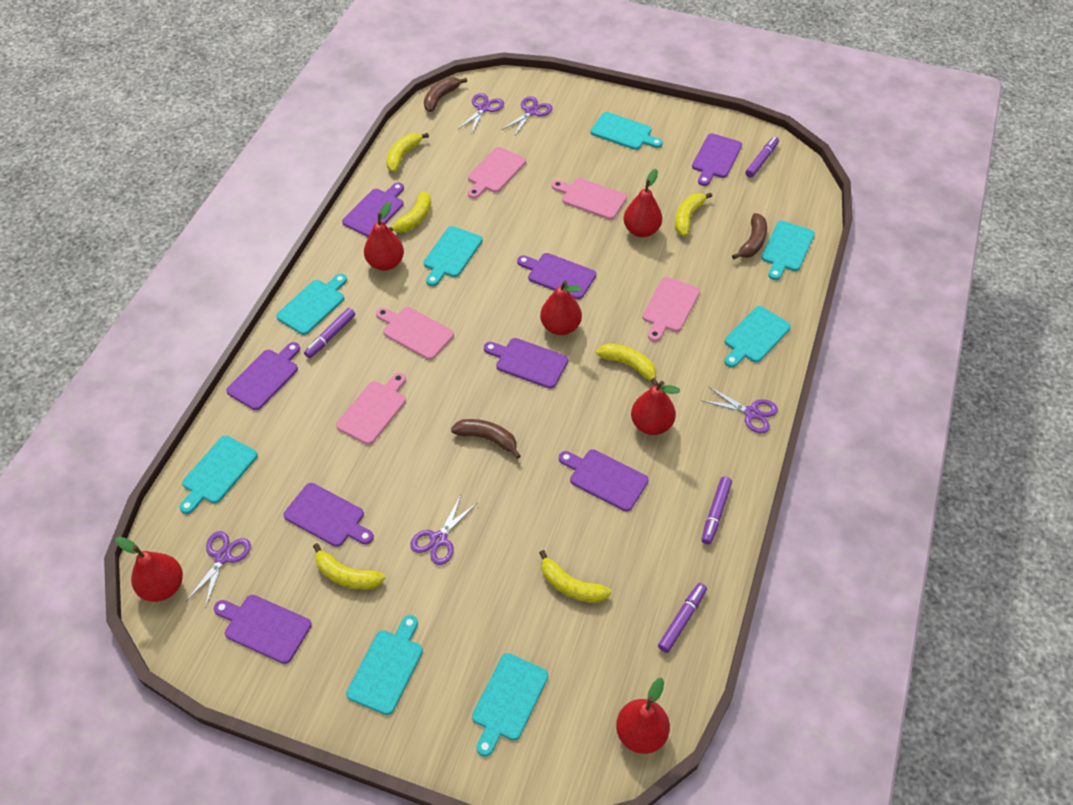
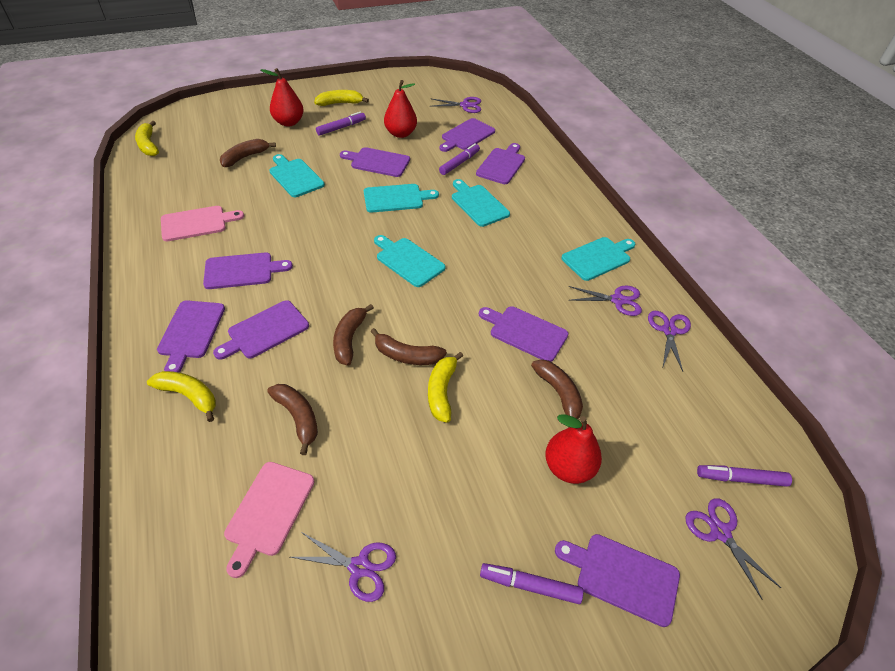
brown banana: [424,77,467,112] [451,419,520,459] [732,213,767,259] = 3 -> [220,139,276,167] [267,384,318,455] [333,304,374,366] [370,328,447,365] [531,359,583,428] = 5
pink cutting board: [336,373,406,445] [376,307,454,360] [468,147,526,198] [552,178,627,220] [642,277,700,342] = 5 -> [161,206,244,241] [224,462,314,578] = 2
red pear: [116,537,183,602] [364,201,404,271] [540,281,582,335] [616,678,670,754] [624,169,662,237] [631,381,680,435] = 6 -> [261,68,304,127] [384,80,417,138] [545,414,602,484] = 3
turquoise cutting board: [179,436,258,514] [276,274,347,335] [346,615,423,715] [424,226,482,286] [472,653,548,757] [590,112,663,150] [724,306,791,367] [761,221,815,280] = 8 -> [269,154,325,197] [364,184,439,213] [374,235,446,287] [452,179,510,227] [562,237,635,281] = 5
yellow banana: [313,543,385,589] [386,133,429,172] [389,191,431,233] [539,550,611,603] [596,344,658,386] [675,193,712,236] = 6 -> [135,121,159,156] [147,371,216,422] [314,90,369,106] [428,352,463,423] = 4

